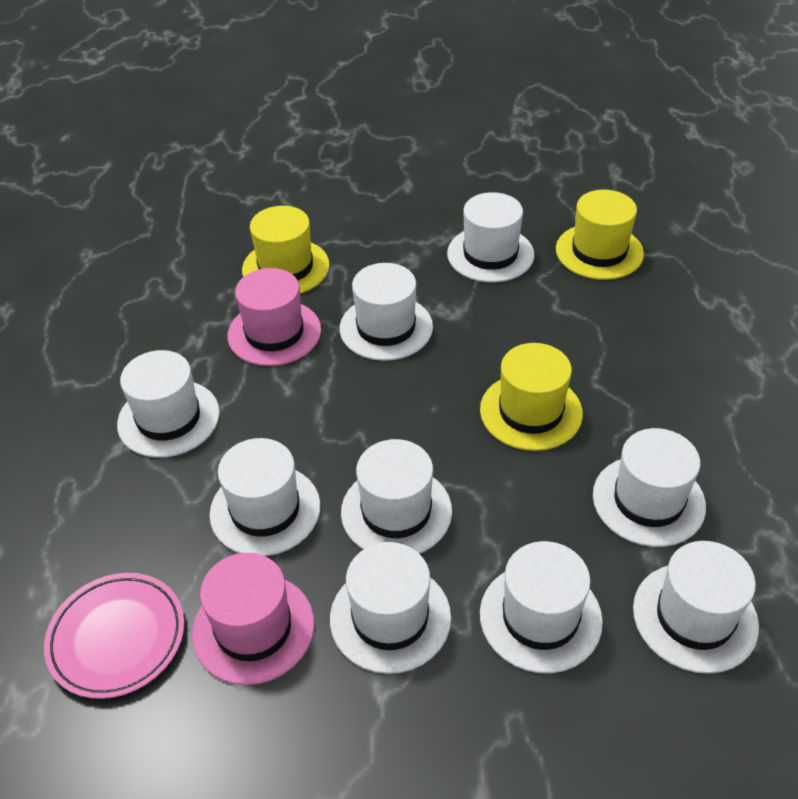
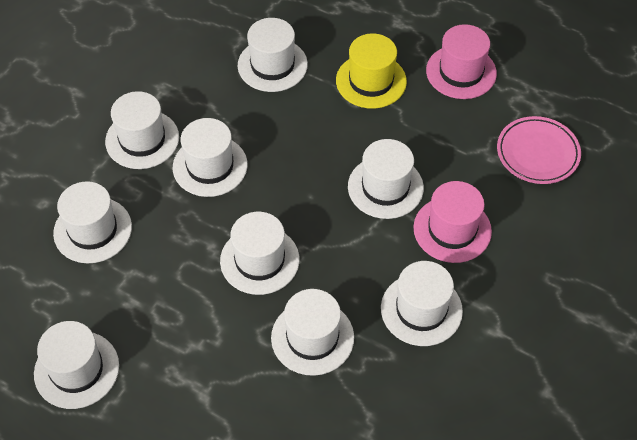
yellow hat: [242,206,330,294] [480,343,583,451] [556,190,644,280] = 3 -> [336,33,407,109] = 1

